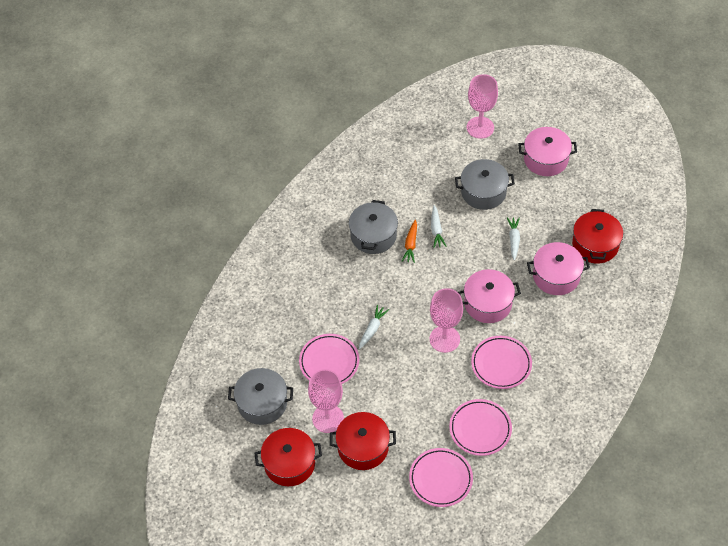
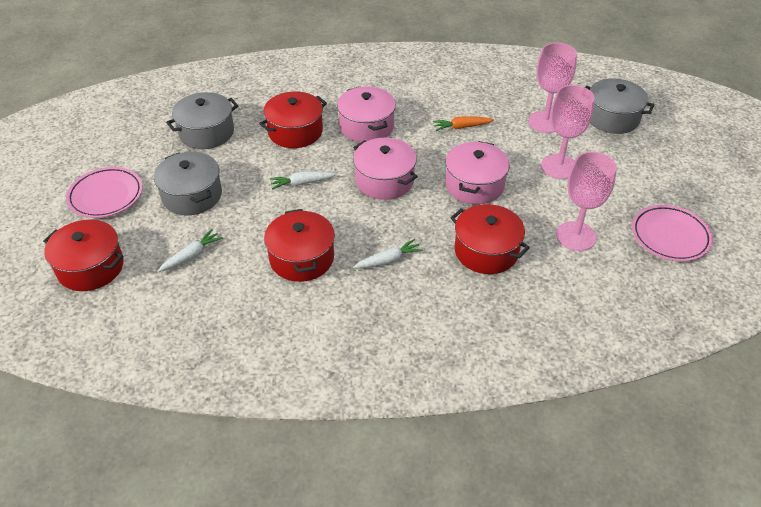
pink plate: [299,334,359,384] [409,448,473,507] [449,399,512,456] [471,336,532,389] = 4 -> [66,167,143,218] [632,205,713,262] = 2
red pot: [255,428,322,486] [330,412,396,470] [572,209,623,264] = 3 -> [43,220,124,291] [259,92,327,148] [264,209,335,282] [451,204,530,274] = 4

